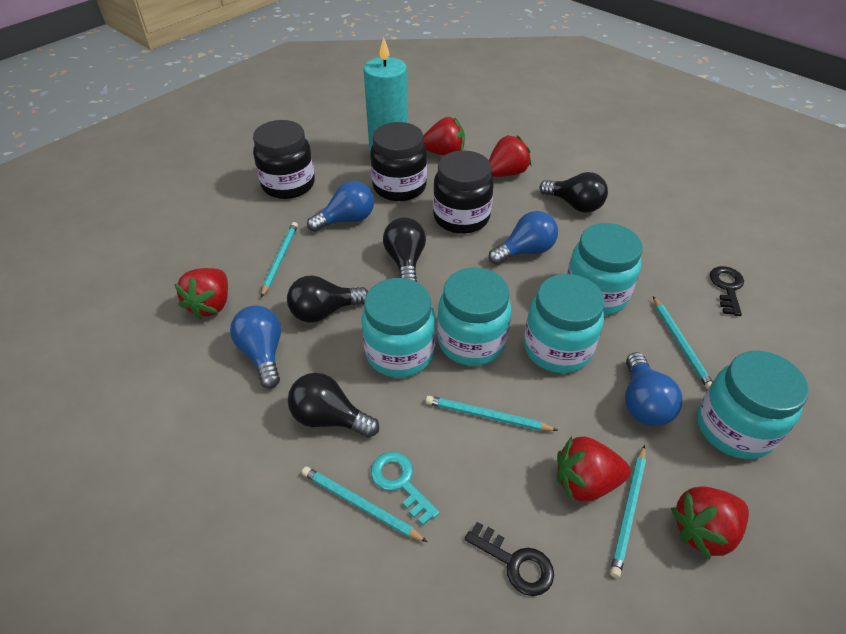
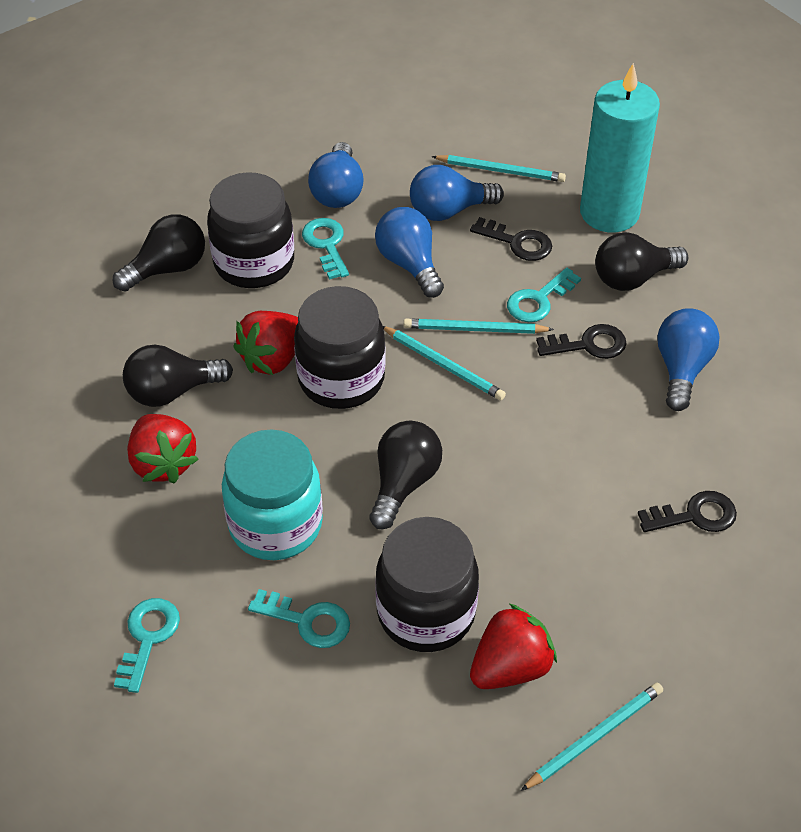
black key: [465,522,554,596] [710,266,744,316] = 2 -> [470,217,552,261] [536,324,627,359] [638,491,737,532] = 3
red strawberry: [174,268,228,319] [423,117,465,156] [489,135,531,177] [557,436,631,502] [671,487,749,559] = 5 -> [127,414,199,484] [233,311,298,375] [470,604,557,689] = 3
turquoise jar: [361,278,436,378] [437,267,512,366] [524,274,605,373] [567,223,643,315] [697,351,809,459] = 5 -> [222,429,323,560] = 1
turquoise key: [371,452,440,525] = 1 -> [114,598,180,693] [248,589,350,648] [302,218,349,280] [507,268,581,322] = 4
turquoise pencil: [261,222,298,297] [302,466,428,542] [426,396,558,431] [610,445,646,578] [653,296,712,390] = 5 -> [383,326,506,400] [404,319,554,334] [432,155,566,182] [521,683,663,791] = 4

